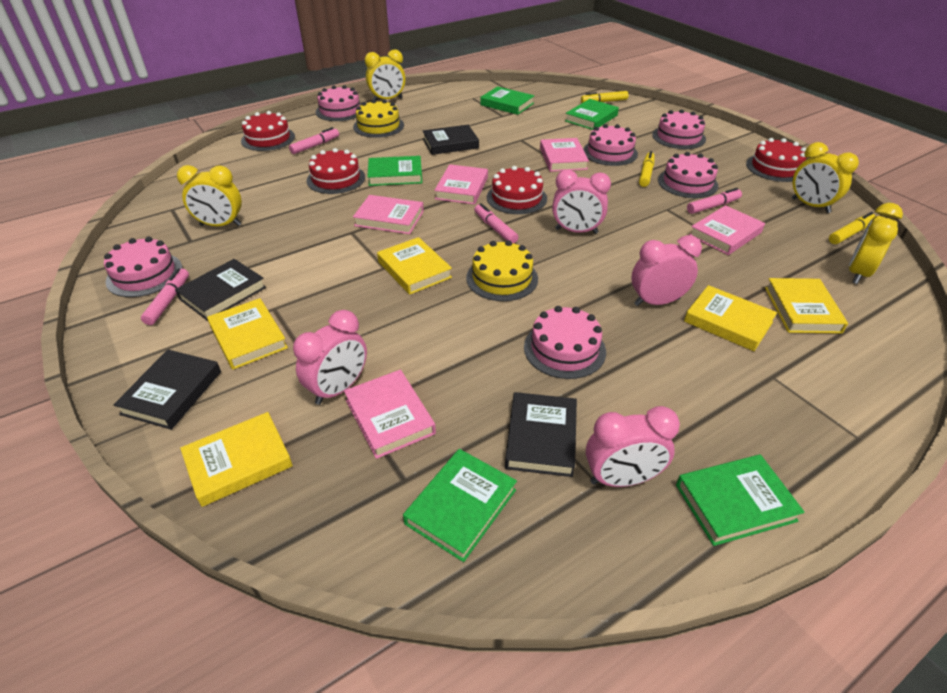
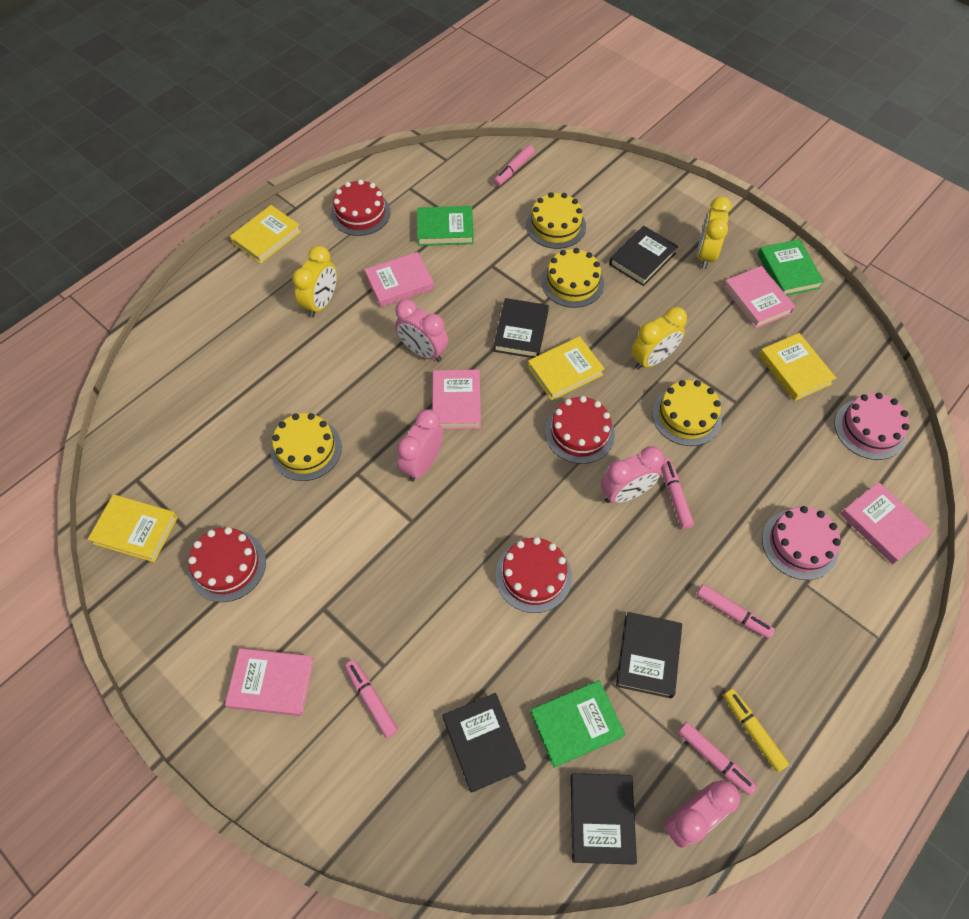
black book: [114,350,221,430] [175,259,266,321] [423,125,479,155] [505,392,577,477] = 4 -> [443,693,526,793] [494,298,549,358] [571,773,637,865] [609,226,678,286] [616,612,682,699] = 5
green book: [367,156,422,186] [403,449,517,562] [480,86,535,115] [565,99,619,130] [676,455,805,546] = 5 -> [417,206,474,246] [530,680,625,768] [758,239,824,295] = 3
pink cake: [104,237,182,297] [316,85,361,121] [524,306,606,379] [583,124,638,166] [652,109,706,149] [658,152,718,198] = 6 -> [762,506,841,580] [835,393,909,460] = 2
pink marker: [141,268,189,325] [289,127,339,154] [474,203,518,243] [687,188,742,214] = 4 -> [345,660,398,738] [493,145,534,186] [661,458,694,529] [678,722,757,795] [696,584,775,639] = 5
yellow book: [180,412,293,507] [207,298,288,370] [377,237,452,295] [684,285,777,351] [765,278,848,334] = 5 -> [88,495,178,562] [230,205,301,264] [528,336,605,401] [759,333,836,401] = 4
yellow cake: [353,99,404,138] [466,240,538,301] = 2 -> [271,413,342,481] [526,192,586,249] [541,248,604,308] [652,380,722,446] = 4
yellow clock: [177,165,242,226] [365,50,406,100] [792,142,859,213] [849,203,903,284] = 4 -> [292,246,337,318] [631,307,687,370] [697,196,732,269] = 3
yellow marker: [581,91,628,103] [639,151,655,187] [829,212,875,244] = 3 -> [723,689,789,772] = 1

